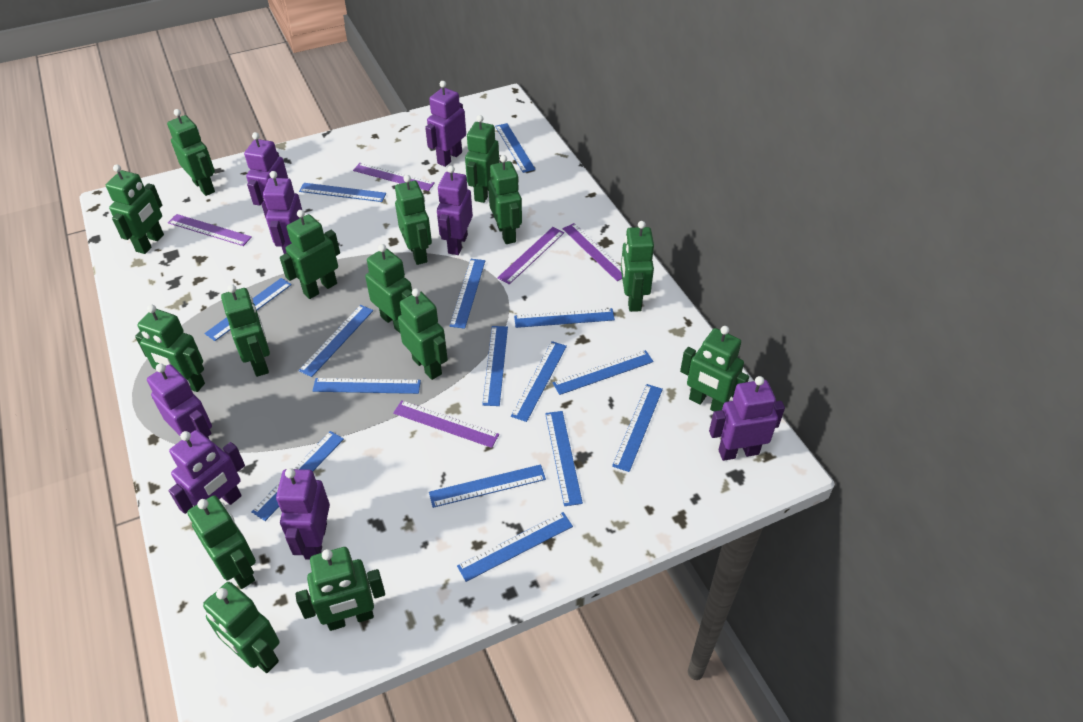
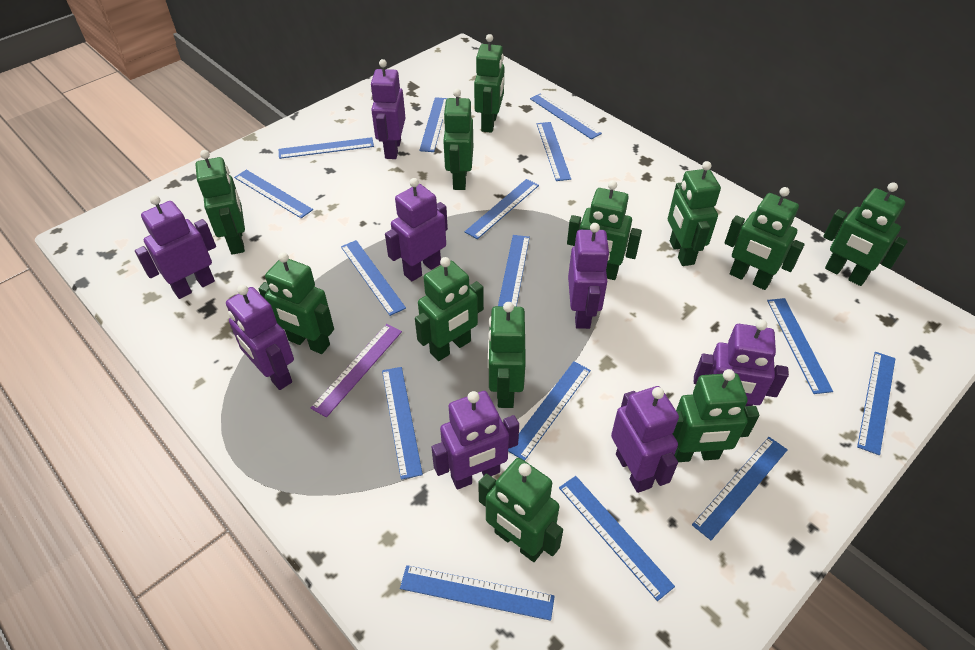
green robot: [106,164,164,254] [135,305,205,392] [167,109,215,196] [187,495,256,589] [203,582,280,673] [221,284,270,377] [280,210,340,299] [295,547,385,631] [365,244,412,333] [395,175,432,265] [398,288,448,380] [465,115,499,203] [488,155,522,244] [621,221,654,312] [680,326,749,412] = 15 -> [196,150,245,255] [258,252,334,354] [415,257,484,361] [443,89,473,190] [474,34,504,133] [478,458,563,562] [488,302,526,408] [567,180,642,280] [668,161,721,266] [672,369,759,462] [724,187,804,290] [823,182,908,286] = 12
purple ruler: [168,214,252,246] [353,163,435,191] [393,400,499,448] [497,227,564,284] [562,223,622,281] = 5 -> [311,324,402,417] = 1

